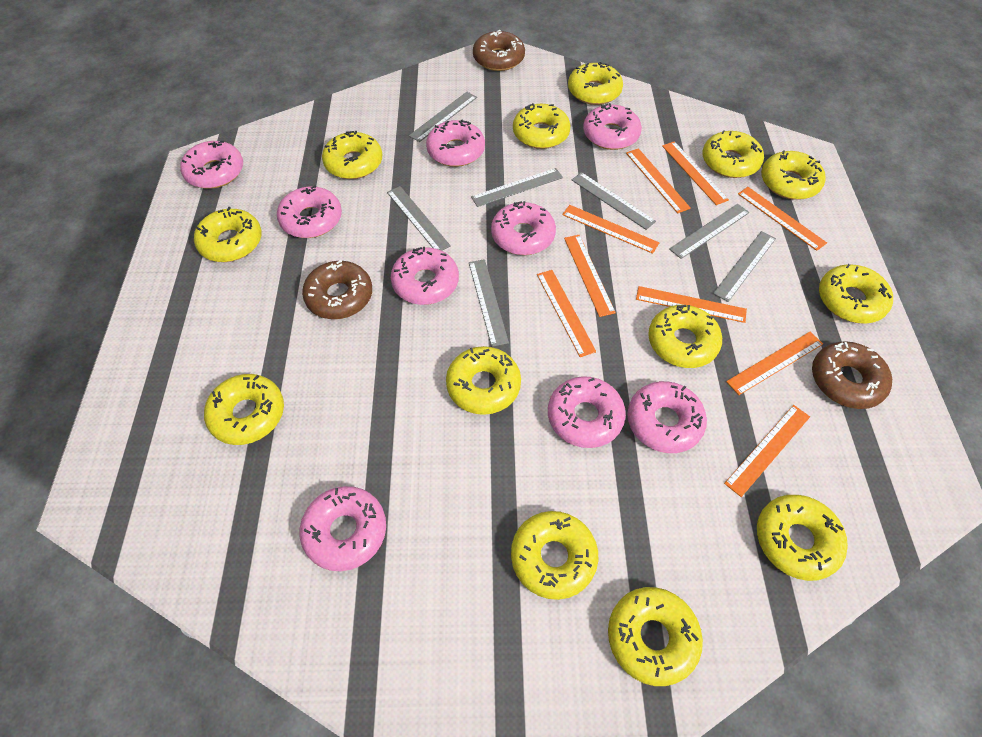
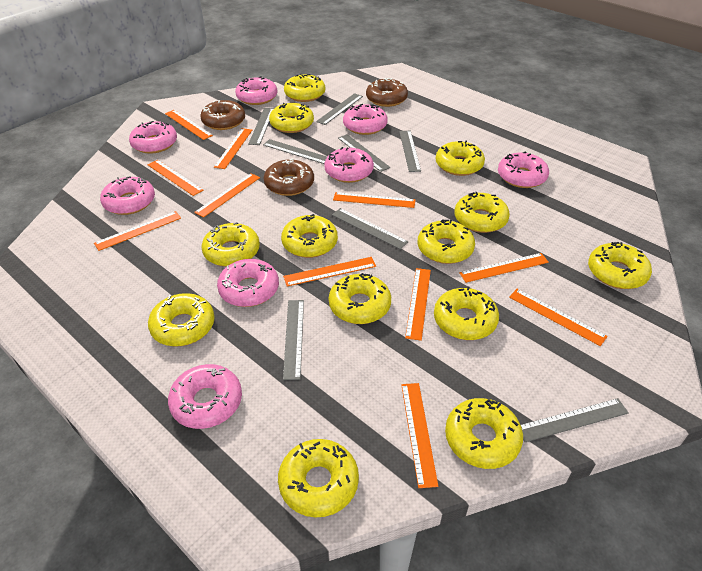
grey ruler: [387,186,451,251] [409,92,477,142] [469,259,509,347] [471,168,563,207] [572,172,656,230] [669,204,750,259] [713,231,776,302] = 7 -> [248,108,274,145] [263,139,327,164] [283,300,304,380] [316,93,363,125] [332,208,408,249] [338,134,390,172] [399,131,421,172] [521,398,629,442] = 8
orange ruler: [537,270,596,357] [562,205,659,254] [564,235,616,317] [626,148,691,213] [636,286,747,323] [662,141,729,205] [724,405,810,497] [726,332,823,395] [738,187,827,251] = 9 -> [94,211,181,251] [147,160,204,196] [165,110,213,140] [194,173,260,217] [214,128,252,169] [283,257,376,286] [333,192,415,208] [401,383,438,488] [405,268,431,341] [459,253,549,283] [509,289,608,346] = 11
pink donut: [180,141,243,189] [277,186,342,238] [300,486,386,571] [391,247,459,305] [426,120,485,167] [491,201,556,255] [548,376,626,448] [583,103,642,150] [627,381,707,453] = 9 -> [100,176,155,215] [129,121,177,154] [168,364,242,429] [217,259,279,307] [235,76,277,105] [324,147,374,183] [343,104,388,135] [498,151,549,188] = 8

